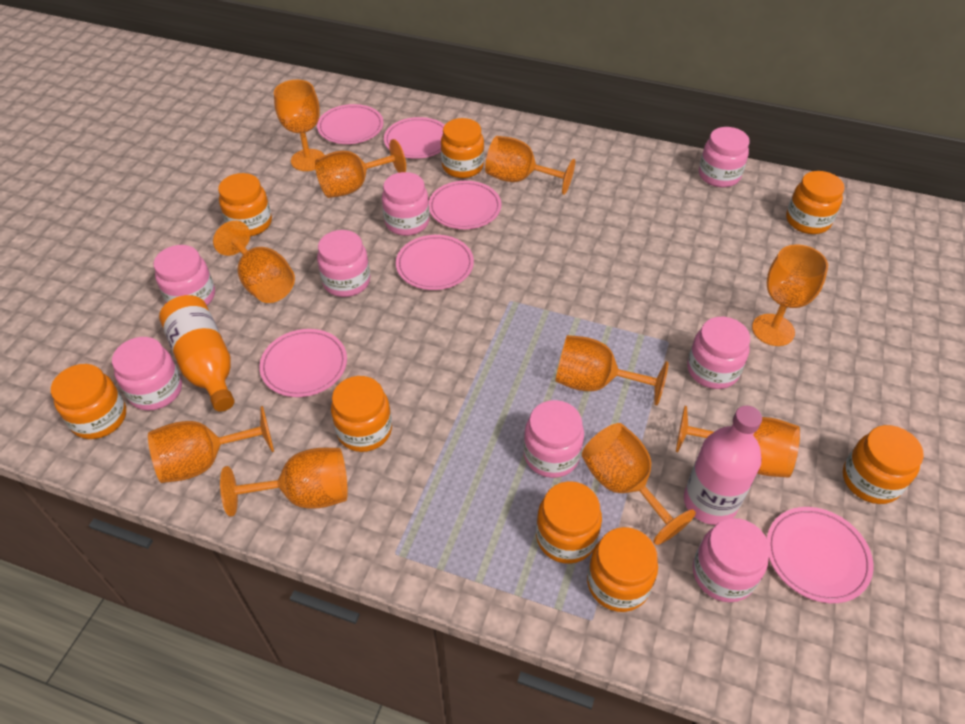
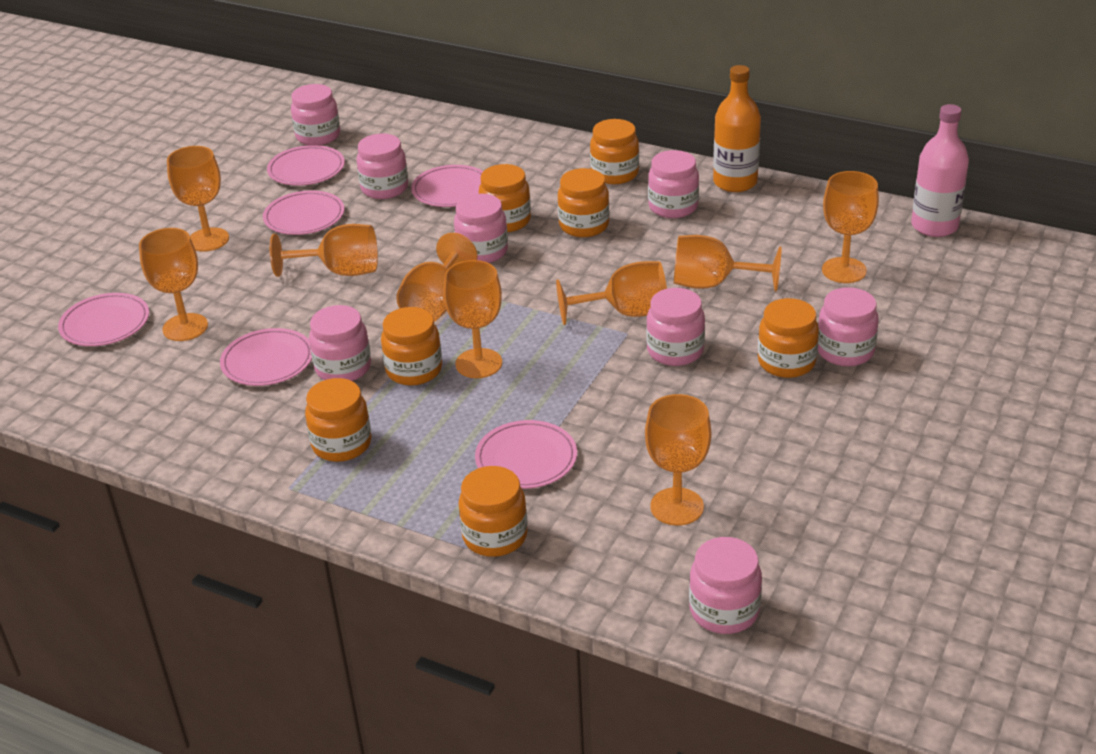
orange goblet: [148,406,274,483] [213,221,295,303] [220,448,348,517] [274,80,324,171] [315,139,406,198] [485,136,575,195] [555,335,668,405] [582,423,696,545] [676,406,800,478] [752,244,828,346] = 10 -> [139,228,208,341] [167,146,229,252] [270,224,378,277] [396,233,477,322] [443,260,502,378] [556,261,667,325] [645,394,711,526] [674,235,782,292] [822,171,879,283] = 9
orange jar: [51,364,126,439] [218,173,272,236] [331,376,392,452] [441,118,484,178] [536,481,602,564] [587,527,658,612] [786,171,844,234] [843,425,924,504] = 8 -> [305,378,372,462] [381,307,442,386] [458,466,528,557] [479,164,531,232] [558,168,609,237] [590,119,639,184] [758,298,819,378] = 7

